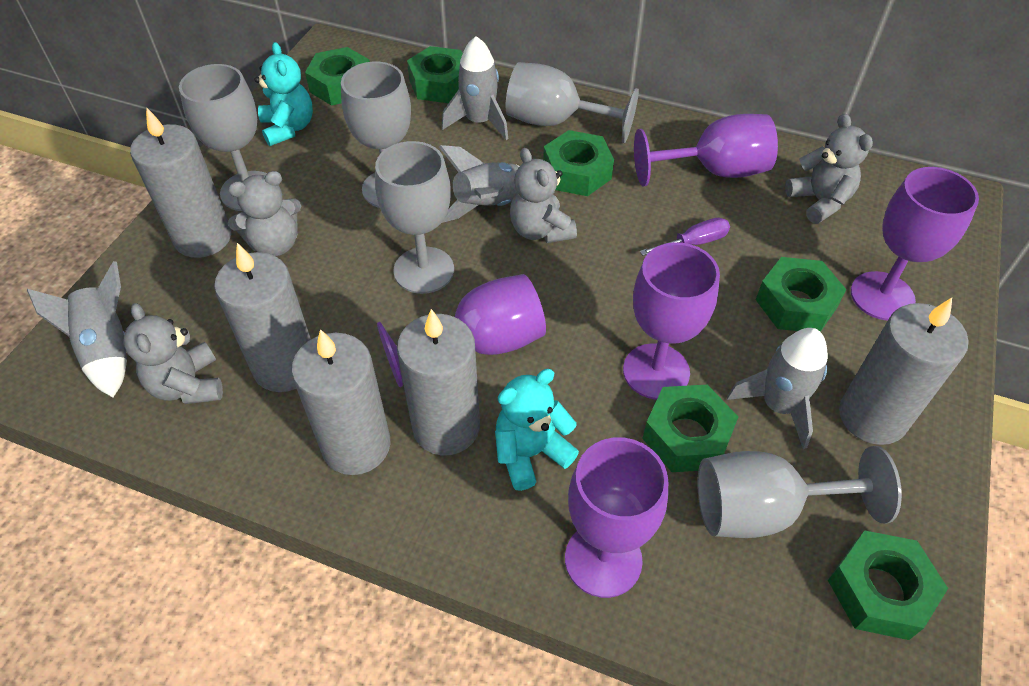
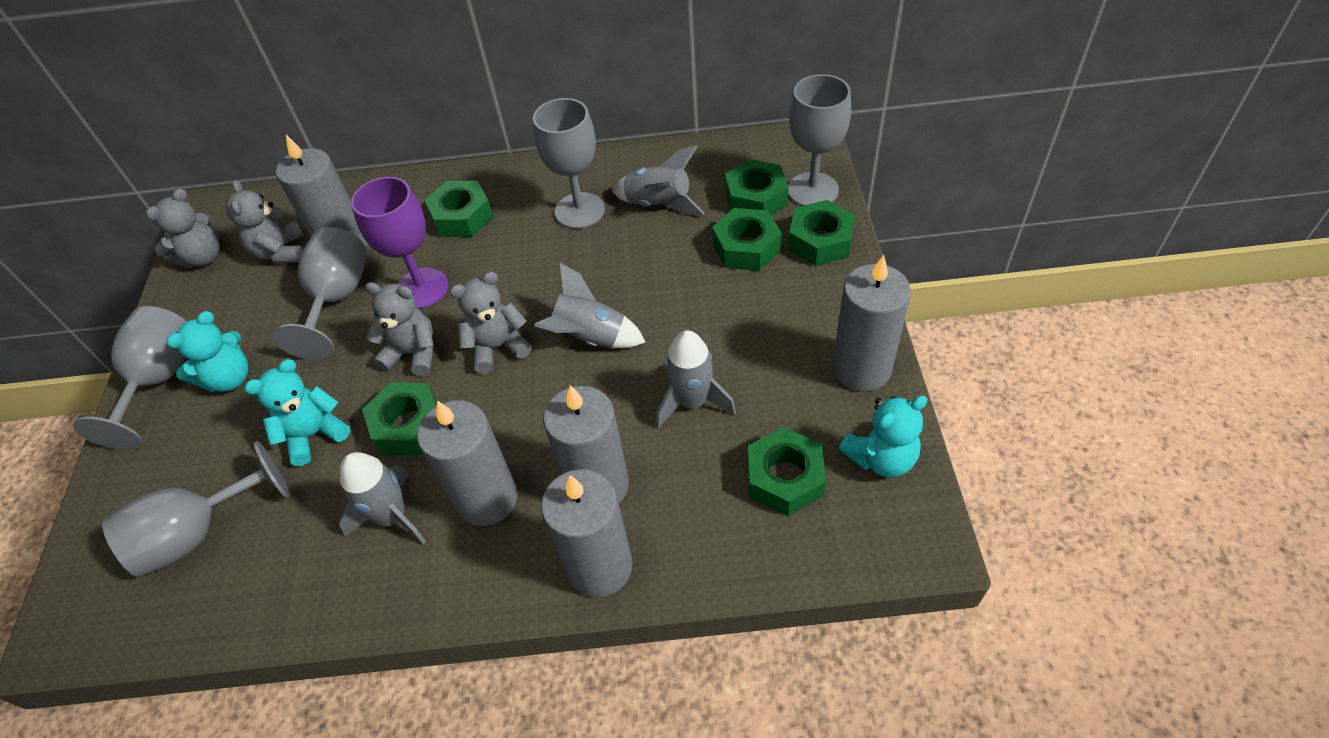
purple goblet: [377,274,546,387] [565,437,668,598] [623,242,720,400] [634,114,778,187] [851,167,979,321] = 5 -> [351,177,449,309] = 1
purple screwdriver: [639,218,730,256] = 1 -> none = 0
turquoise teddy bear: [254,42,313,146] [495,369,579,491] = 2 -> [166,311,248,392] [244,359,350,466] [839,396,927,478] = 3

